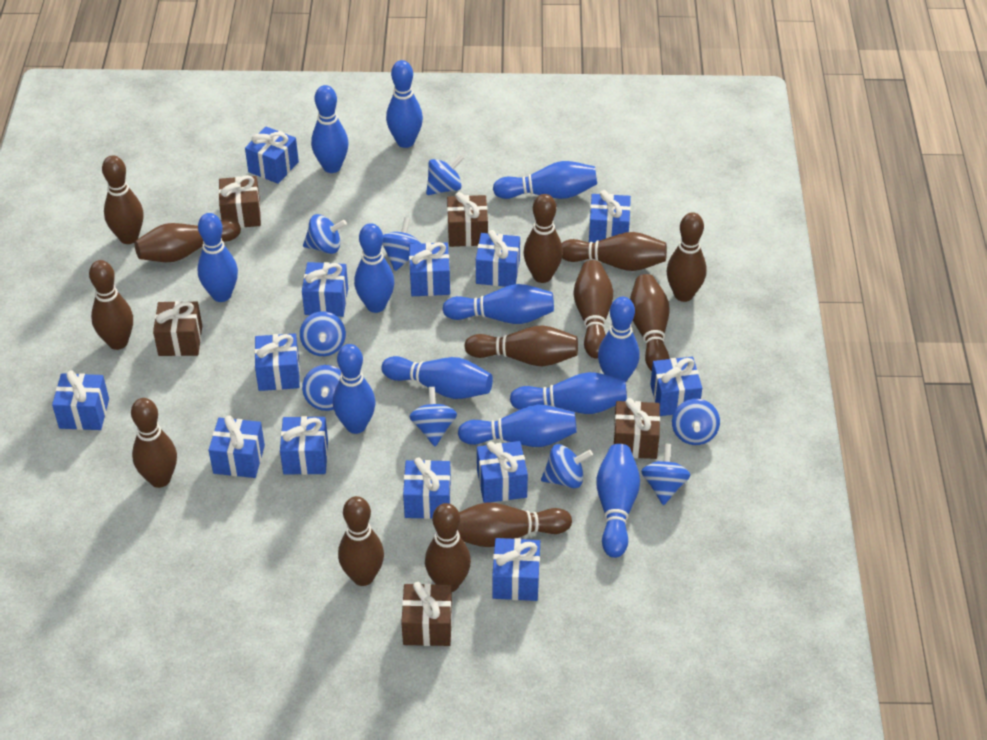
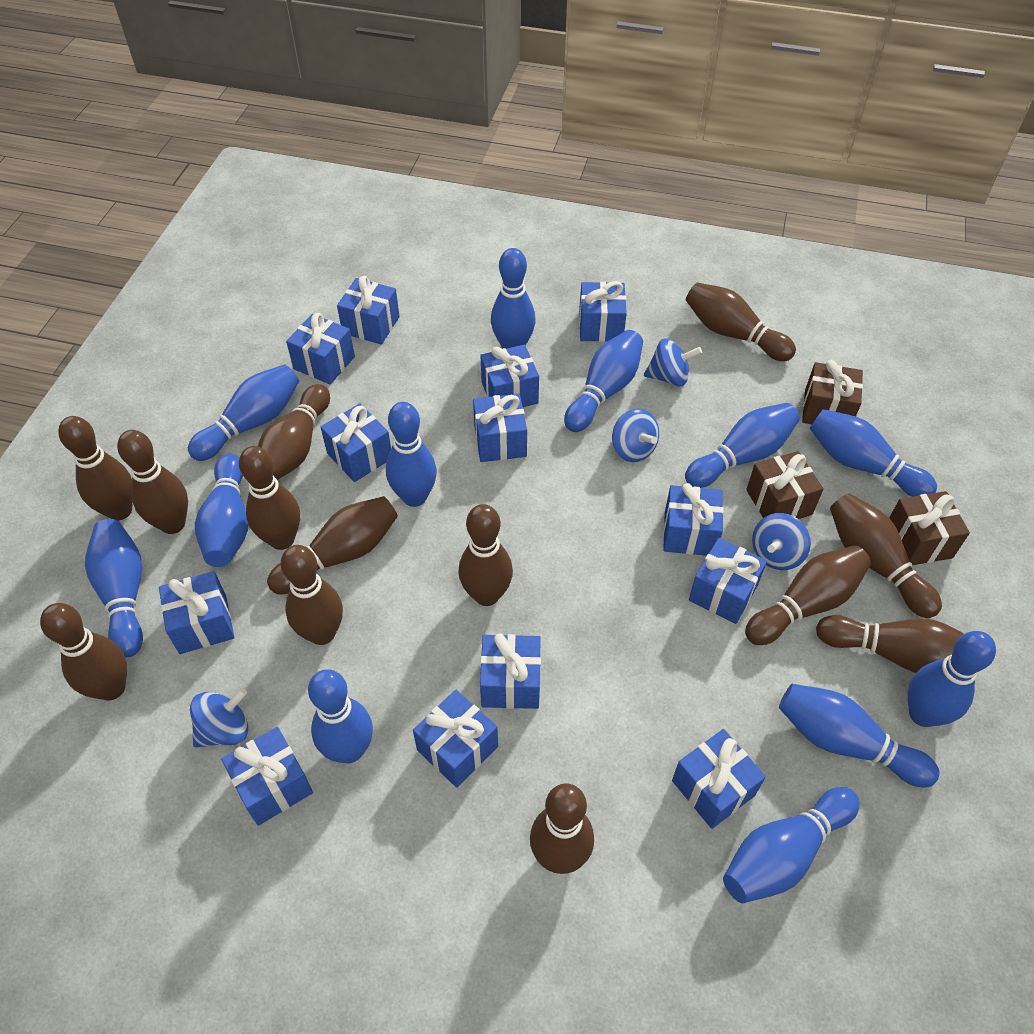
blue spinning top: [300,311,346,356] [302,365,341,411] [303,214,347,254] [382,217,421,271] [409,387,457,446] [426,154,464,195] [541,444,593,488] [641,444,690,505] [672,399,720,445] = 9 -> [190,688,248,747] [612,408,659,462] [644,339,702,386] [752,513,811,570] = 4
brown gift: [153,301,202,356] [219,175,261,228] [401,582,452,646] [447,192,488,247] [613,398,660,459] = 5 -> [746,451,824,519] [802,360,863,424] [889,491,970,565] = 3

